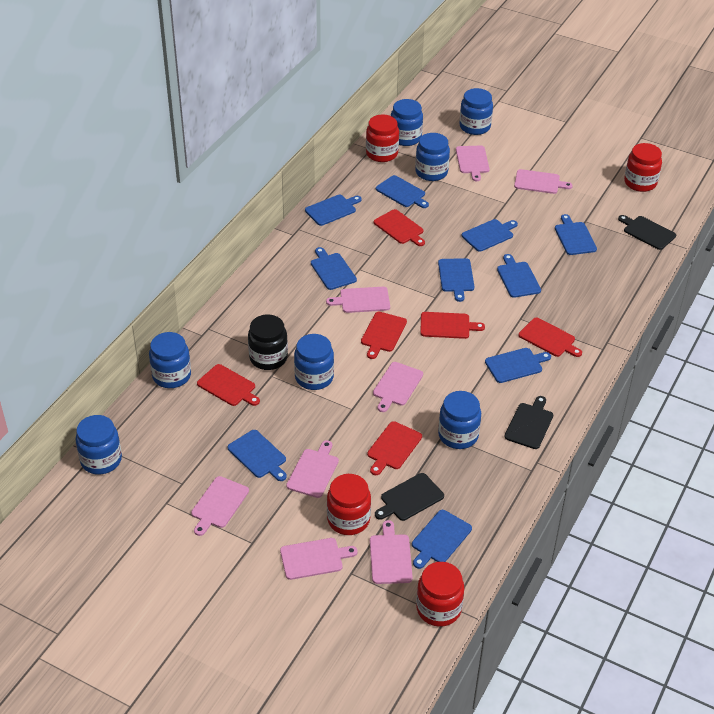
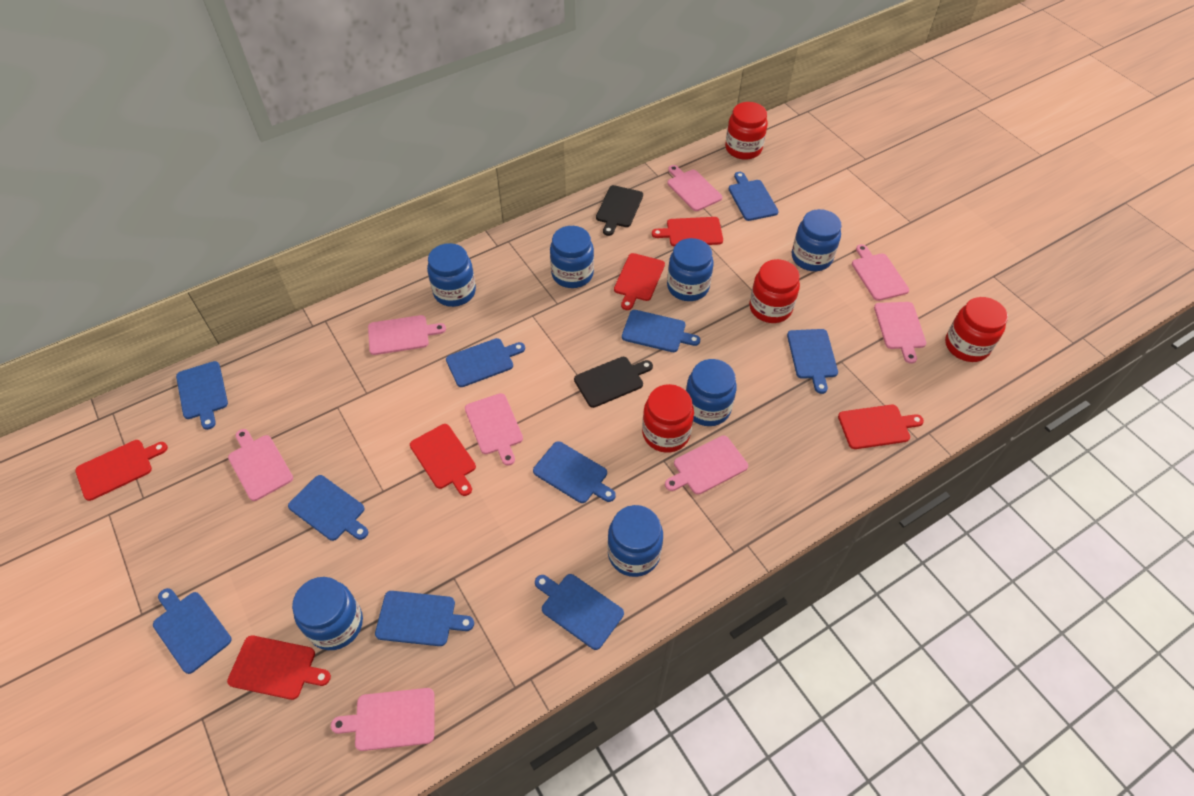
black cutting board: [375,473,444,521] [504,396,553,449] [618,215,676,250] = 3 -> [574,357,653,408] [596,185,643,236] = 2
black jar: [248,315,288,370] = 1 -> none = 0

